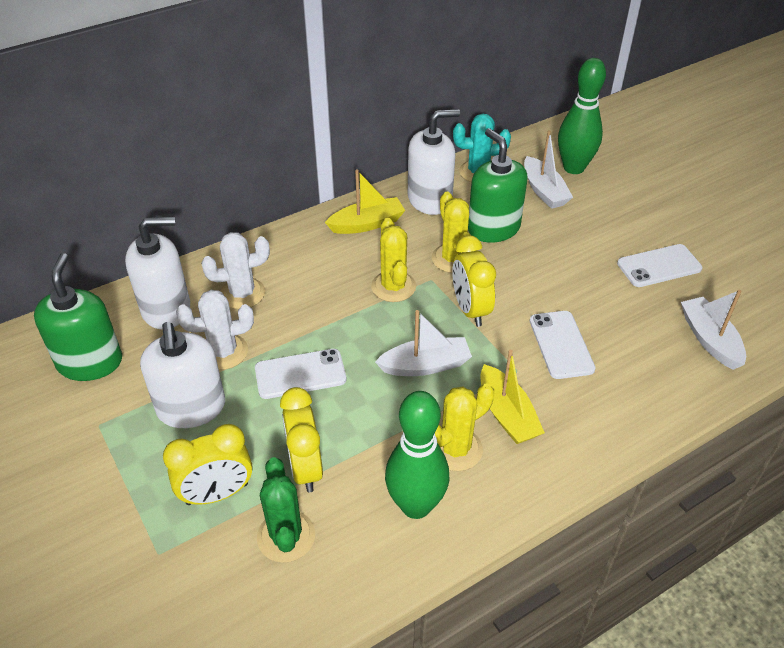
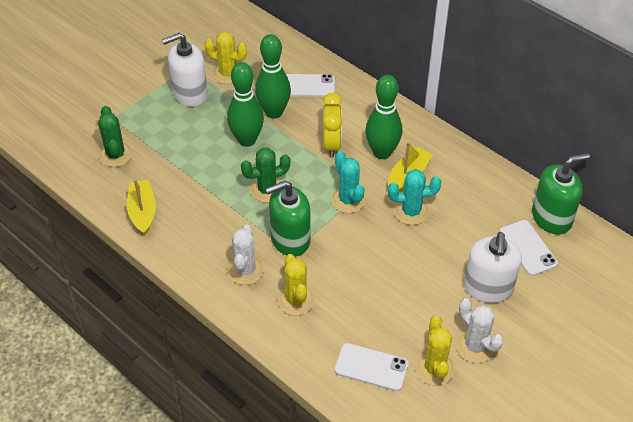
green bowling pin: [385,391,449,519] [558,58,606,174] = 2 -> [227,62,264,147] [255,34,291,119] [365,75,402,159] = 3
green cactus: [257,457,315,563] = 1 -> [98,106,133,167] [241,148,291,203] = 2
turquoise cactus: [453,114,511,182] = 1 -> [331,151,366,213] [388,169,441,225] = 2
white boat: [375,310,472,376] [524,130,573,209] [681,290,746,370] = 3 -> none = 0
white soap dispenser: [125,217,190,330] [140,322,225,428] [408,109,460,215] = 3 -> [162,33,208,107] [464,232,522,303] = 2
yellow clock: [163,424,253,505] [280,387,323,492] [452,236,496,327] = 3 -> [323,93,342,158] = 1

